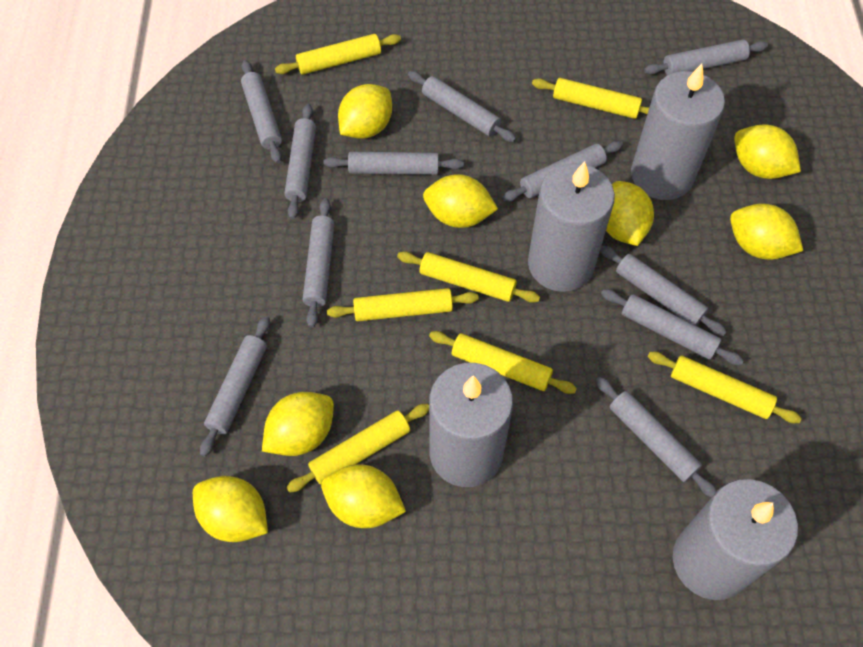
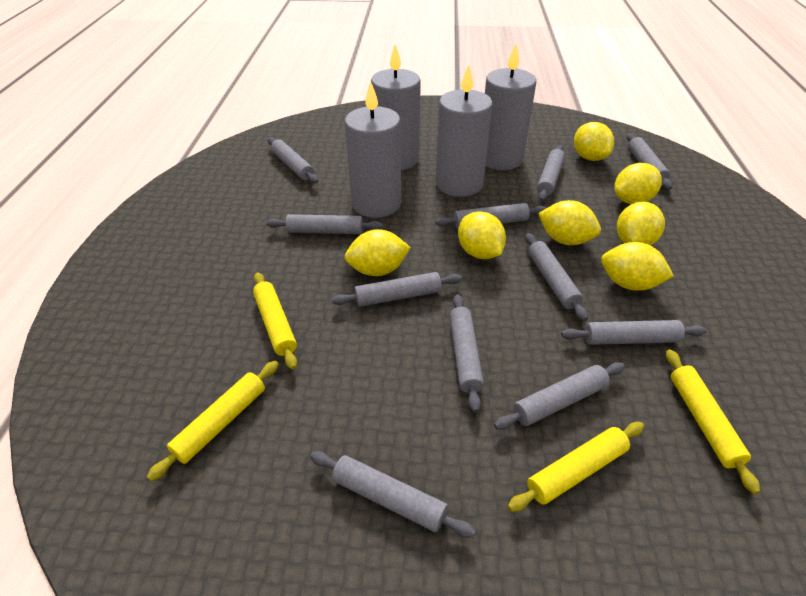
yellow lemon: [193,476,268,542] [262,392,334,456] [321,464,406,528] [338,84,392,139] [423,174,498,228] [606,181,654,246] [730,204,803,260] [734,124,801,179] = 8 -> [345,229,411,276] [458,211,506,259] [538,200,601,245] [574,122,614,161] [601,242,674,291] [614,163,662,204] [617,201,665,246] = 7
yellow rolling pin: [275,34,401,75] [286,404,429,493] [327,288,479,321] [397,251,540,303] [429,331,577,394] [532,78,649,119] [648,352,802,423] = 7 -> [147,361,279,481] [253,272,297,370] [508,422,644,512] [666,349,760,494] = 4

